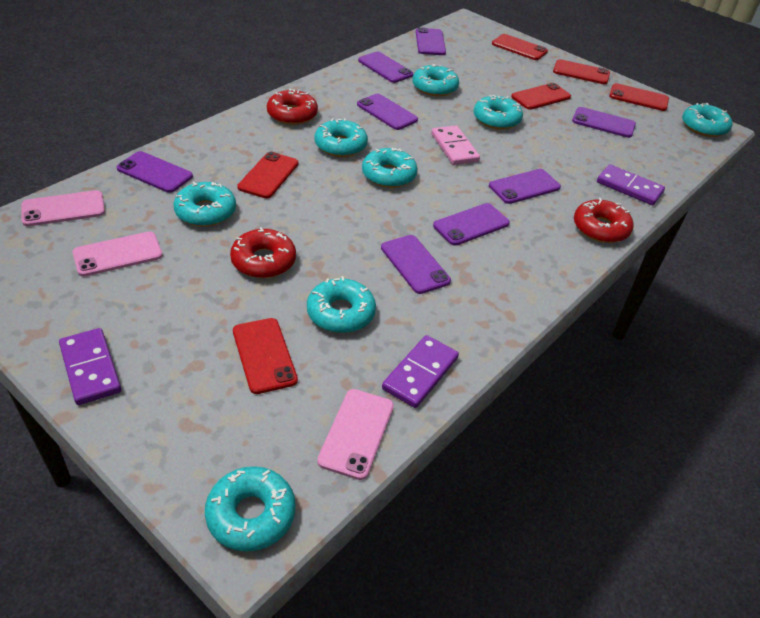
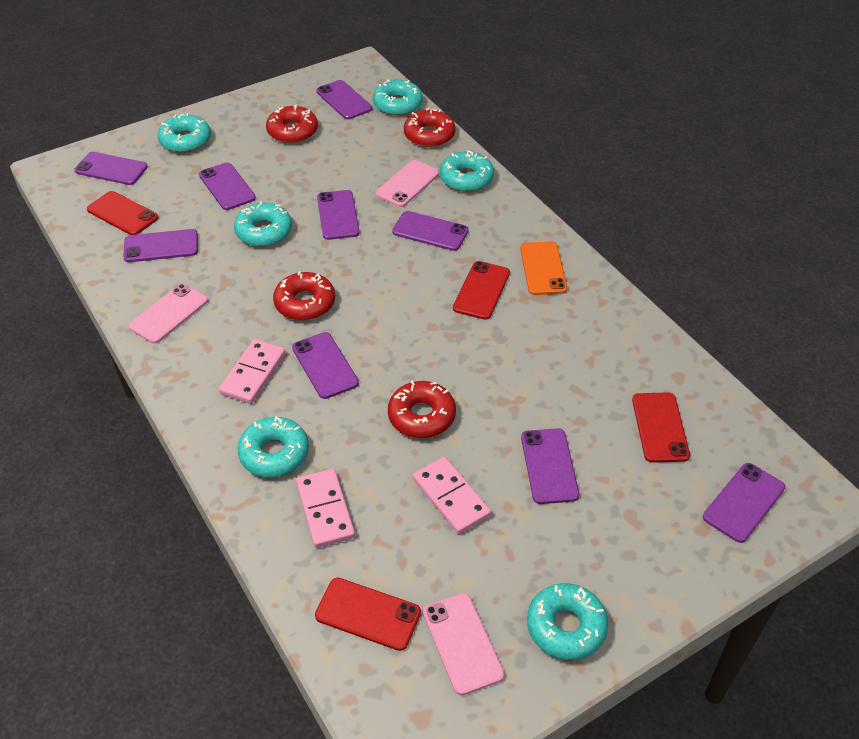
orange phone: none = 0 -> [520,241,567,295] = 1
pink domino: [431,125,480,165] = 1 -> [219,339,286,404] [296,469,355,548] [413,457,491,534] = 3
purple domino: [59,328,121,405] [382,335,459,408] [597,164,665,205] = 3 -> none = 0
purple phone: [117,151,193,193] [357,94,418,130] [358,52,413,83] [381,235,451,294] [416,27,446,55] [433,203,510,246] [489,169,561,204] [572,107,636,138] = 8 -> [74,152,148,185] [123,229,198,262] [199,162,256,210] [292,332,359,399] [316,80,372,120] [317,190,360,240] [392,211,469,251] [521,428,579,504] [703,463,785,543] = 9
red donut: [230,227,296,278] [267,89,318,125] [574,198,634,243] = 3 -> [266,105,318,143] [273,271,335,321] [388,380,456,438] [404,108,456,147] = 4
red phone: [233,318,298,394] [237,152,298,198] [492,34,548,60] [511,83,571,110] [553,59,610,84] [609,83,669,111] = 6 -> [87,191,158,235] [315,578,421,651] [453,261,510,320] [632,392,690,463] = 4
turquoise donut: [174,182,236,227] [205,466,296,552] [307,276,376,333] [314,118,368,157] [362,148,417,188] [412,64,459,97] [474,95,523,130] [682,103,732,137] = 8 -> [157,113,211,153] [234,201,292,246] [237,416,309,477] [373,80,423,116] [440,150,494,192] [527,583,609,660] = 6

